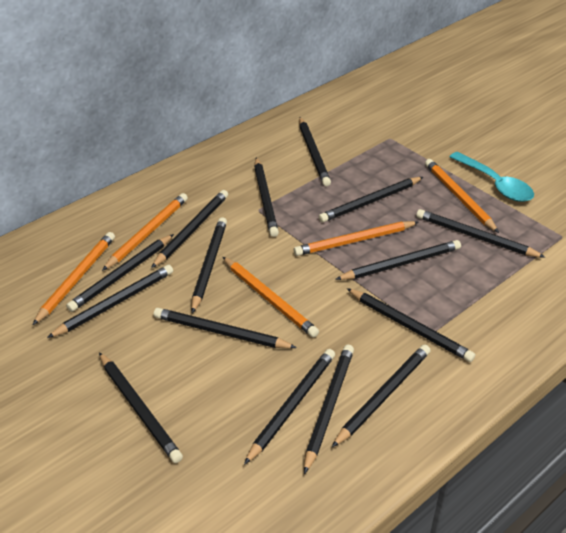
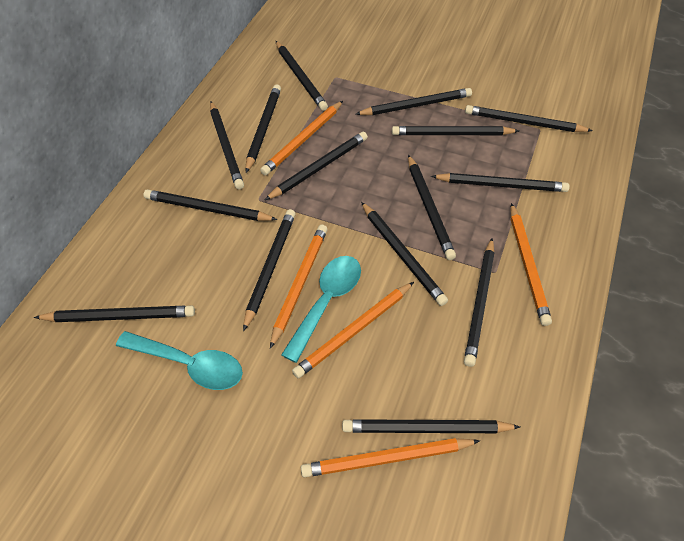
turquoise spoon: [449,152,534,202] = 1 -> [116,331,243,390] [281,256,361,363] = 2

